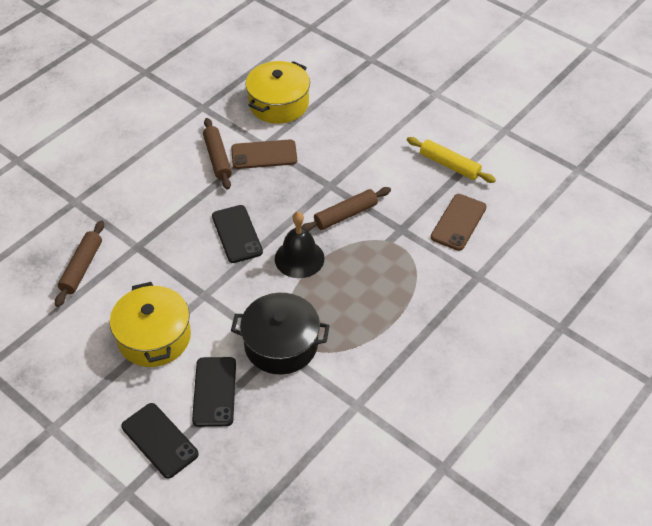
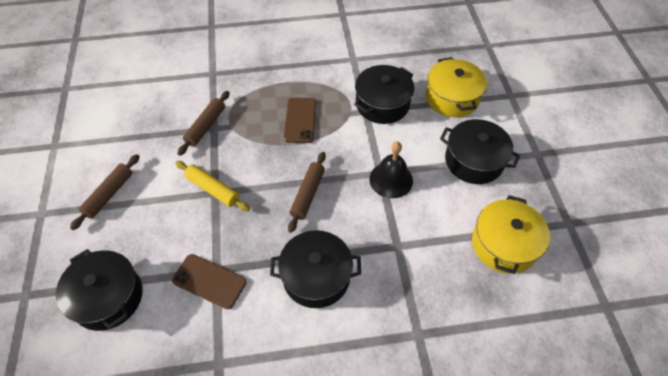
black phone: [122,403,199,478] [192,357,236,427] [212,205,263,263] = 3 -> none = 0
black pot: [231,293,330,375] = 1 -> [56,249,143,331] [270,230,361,308] [354,65,414,124] [440,119,520,184] = 4

